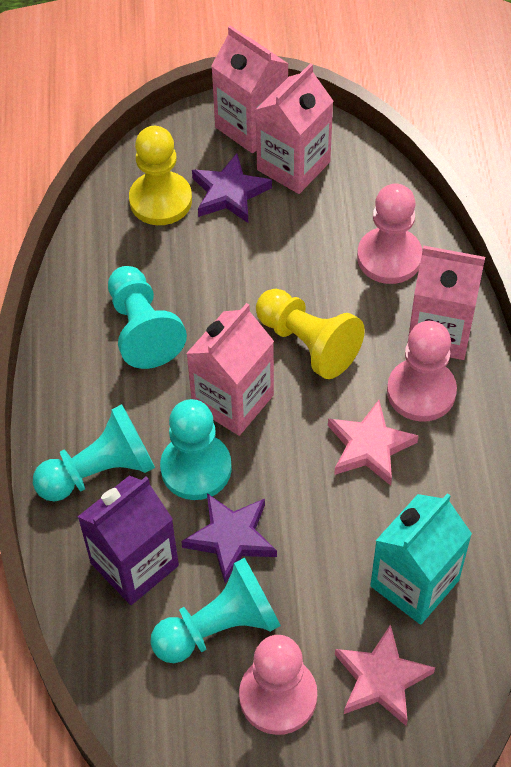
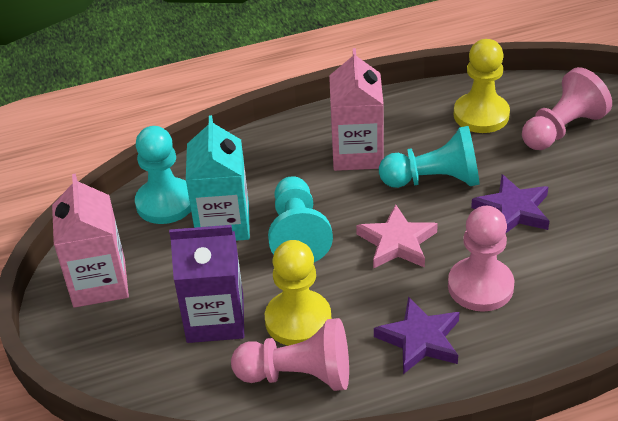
pink carton: [186,303,274,436] [211,26,289,153] [255,63,333,194] [409,245,485,360] = 4 -> [52,174,129,308] [329,48,384,171] = 2
pink star: [328,400,419,486] [335,624,435,726] = 2 -> [356,204,438,269] = 1
turquoise pawn: [33,404,155,502] [108,266,187,369] [150,558,281,663] [160,399,232,500] = 4 -> [135,126,191,224] [268,176,333,262] [379,126,479,188] = 3

